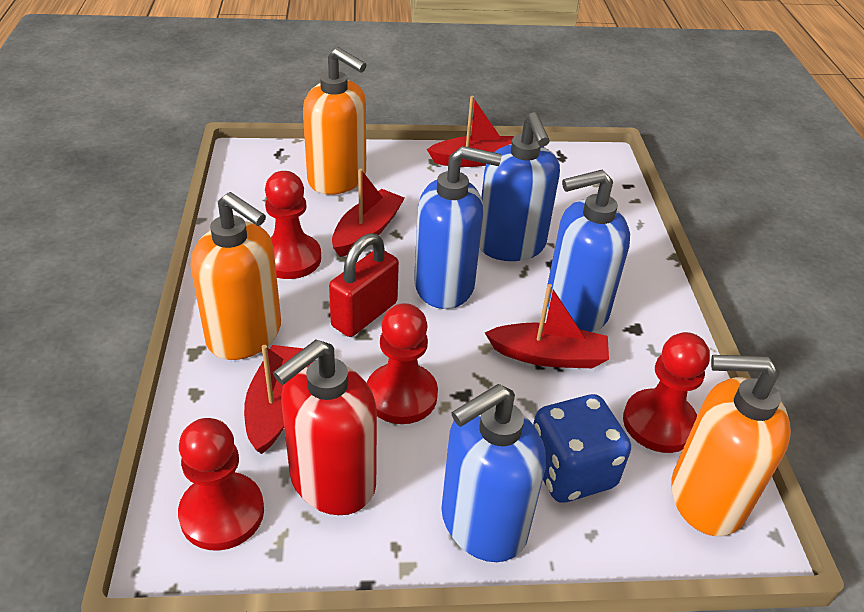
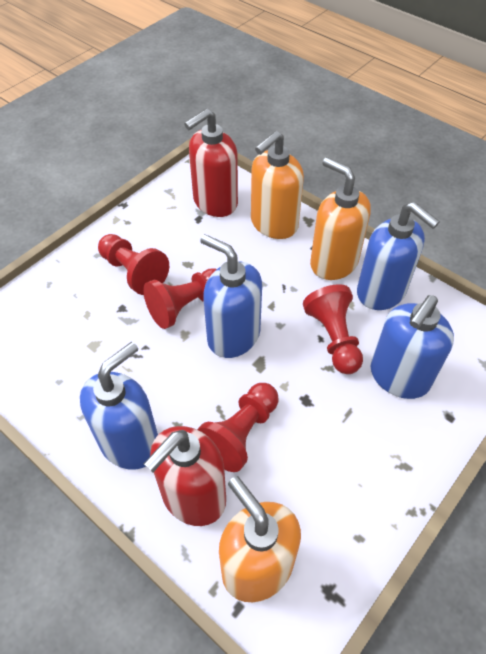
blue dice: [533,394,631,503] = 1 -> none = 0
red boat: [244,345,304,454] [332,169,405,257] [427,96,514,167] [485,284,609,368] = 4 -> none = 0
red padlock: [329,233,399,337] = 1 -> none = 0
red soap dispenser: [273,340,377,515] = 1 -> [144,426,226,526] [184,108,238,217] = 2

